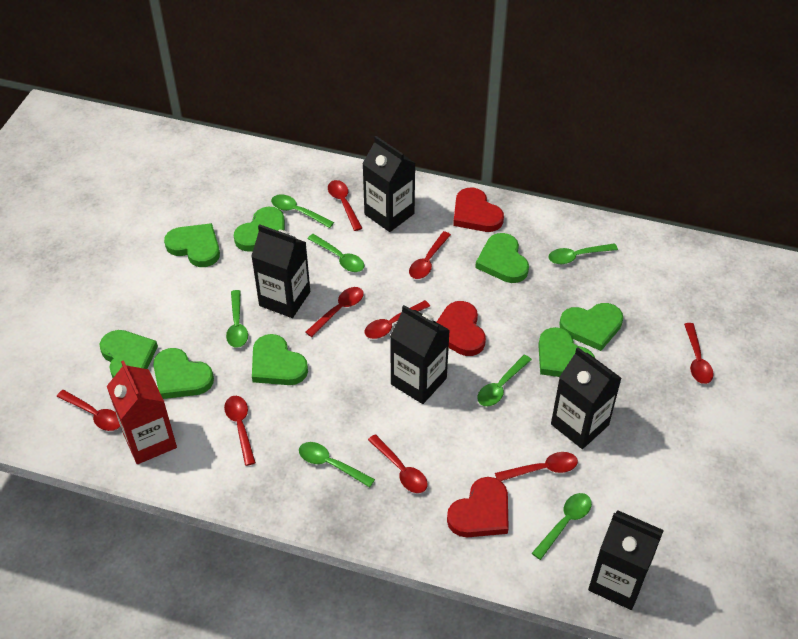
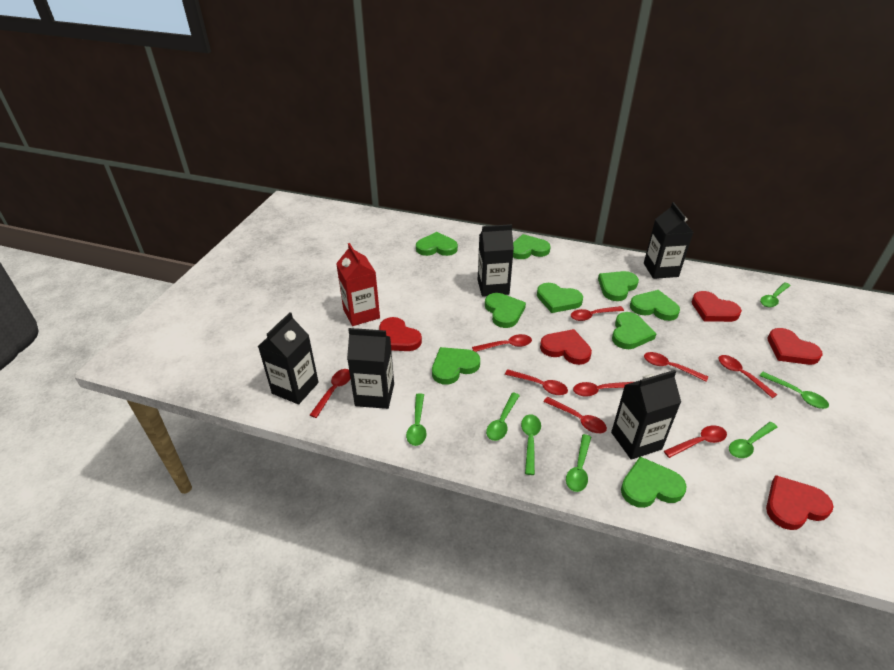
green heart: [100,330,158,378] [153,348,214,399] [164,223,220,267] [234,207,285,252] [252,334,308,385] [475,233,529,283] [538,327,595,377] [559,303,623,351] = 8 -> [416,232,458,256] [432,347,480,385] [485,293,526,328] [513,234,551,259] [537,283,583,313] [598,271,639,301] [612,312,657,349] [621,457,687,508] [630,290,680,321] = 9
red heart: [437,301,486,356] [447,477,509,537] [453,188,504,232] = 3 -> [379,317,422,351] [540,329,592,365] [692,291,742,322] [766,475,834,530] [768,328,823,365] = 5

